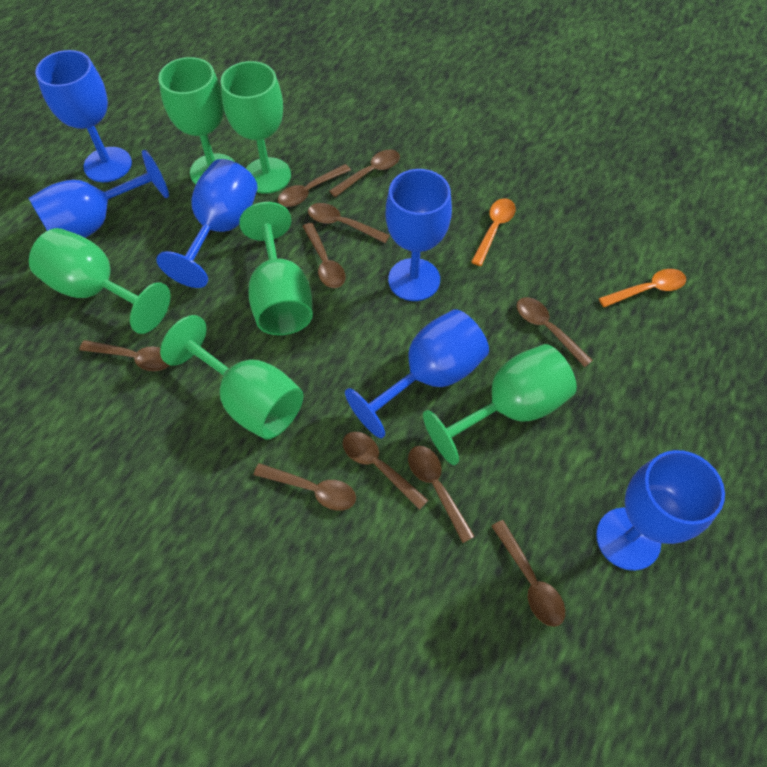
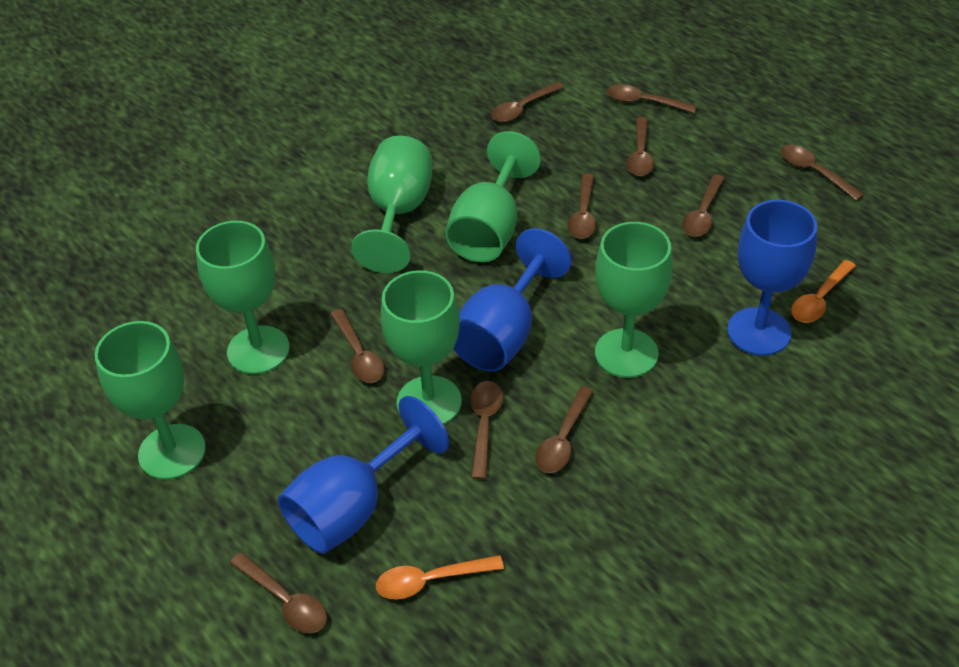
blue goblet: [28,150,169,238] [35,50,132,182] [156,159,258,288] [345,309,489,438] [385,169,452,301] [596,450,725,571] = 6 -> [278,396,449,554] [453,228,572,372] [727,200,817,356] = 3

